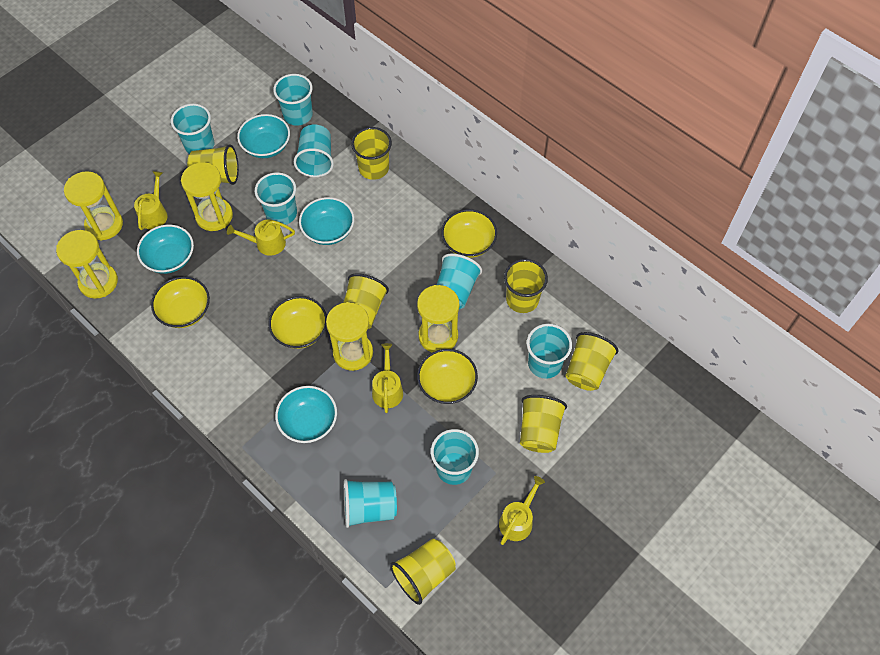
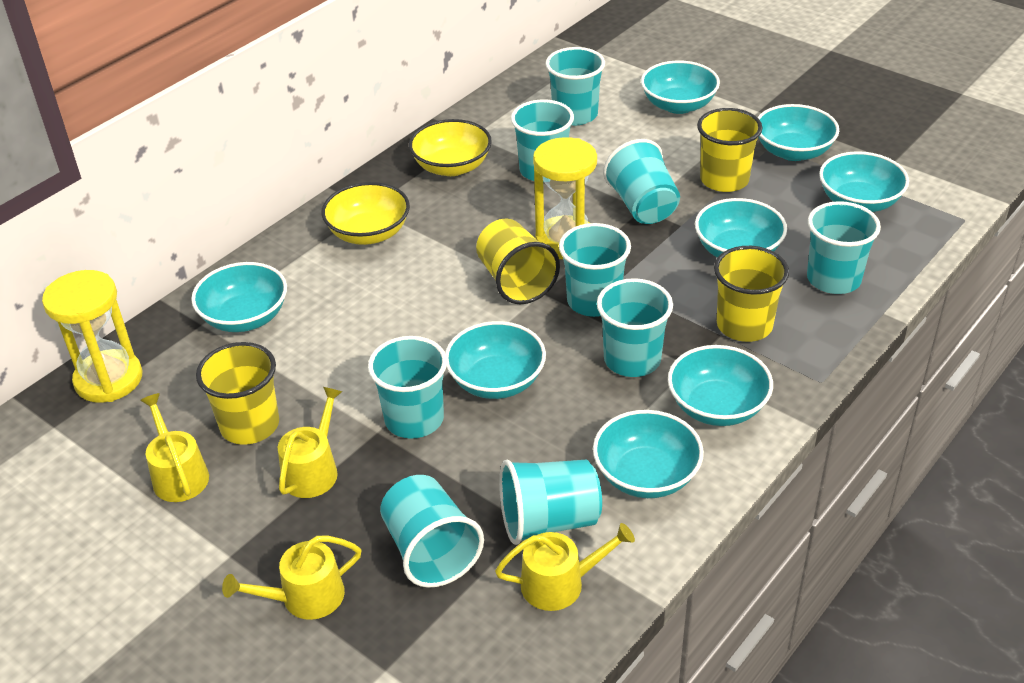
turquoise bowl: [137,225,194,274] [237,114,290,158] [275,386,337,443] [299,197,354,245] = 4 -> [191,262,287,332] [445,321,546,399] [593,410,704,498] [641,61,720,114] [668,345,773,426] [695,198,787,258] [757,104,839,161] [819,151,909,212] = 8
turquoise cup: [171,104,214,154] [255,172,297,225] [273,74,313,126] [294,125,334,177] [344,479,397,528] [431,429,479,485] [437,253,482,309] [527,324,572,379] = 8 -> [368,336,447,439] [380,475,484,588] [499,460,602,545] [511,99,574,182] [545,47,605,125] [559,223,631,317] [597,278,673,377] [603,139,680,224] [807,201,881,294] = 9
yellow bowl: [151,277,210,328] [269,296,327,349] [417,349,478,404] [441,209,497,258] = 4 -> [321,182,410,245] [409,119,492,176] = 2
yellow cup: [187,144,239,185] [343,273,389,329] [351,127,392,180] [390,539,456,605] [504,259,548,313] [520,395,567,453] [565,332,618,391] = 7 -> [196,342,279,445] [476,218,560,304] [697,108,763,192] [714,246,789,342] = 4
yellow hourglass: [56,230,118,299] [64,171,123,241] [181,162,233,231] [326,302,373,371] [417,285,459,352] = 5 -> [42,270,142,403] [533,137,597,259] = 2

